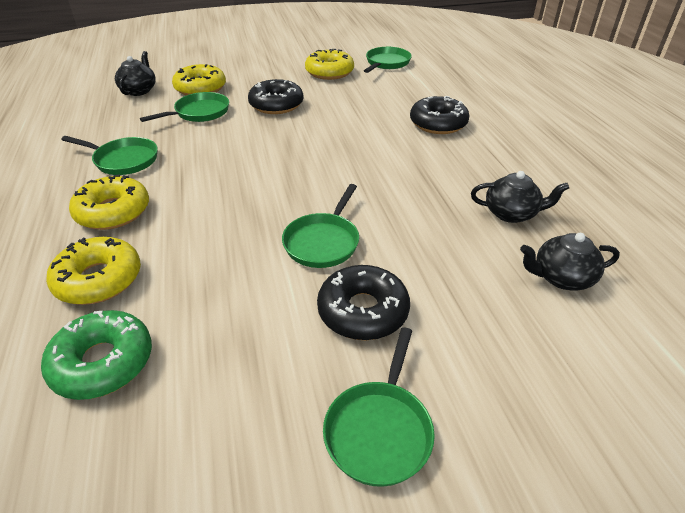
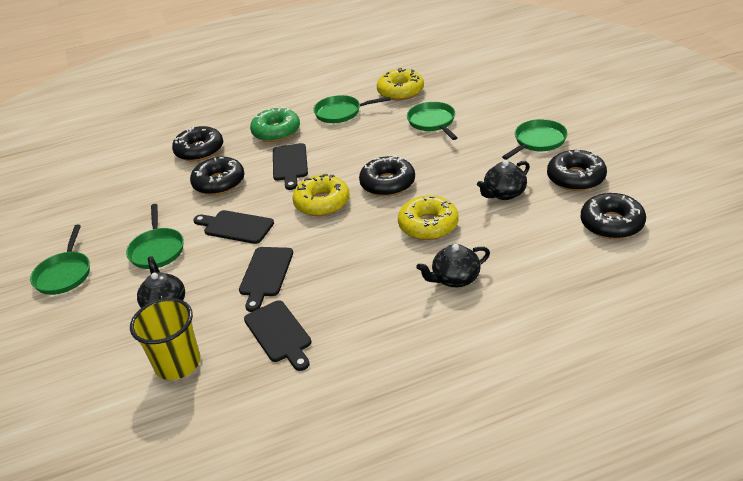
black cutting board: none = 0 -> [193,210,274,244] [239,247,293,312] [244,300,311,371] [273,143,308,190] = 4
black donut: [248,79,303,114] [317,265,410,340] [410,96,469,134] = 3 -> [172,126,223,161] [190,157,244,195] [359,156,415,196] [547,150,607,191] [581,193,646,239] = 5
yellow cup: none = 0 -> [130,298,200,380] = 1
yellow donut: [46,237,141,305] [69,174,149,230] [172,64,226,96] [305,49,354,80] = 4 -> [292,174,350,216] [377,68,424,100] [398,195,458,240] = 3

